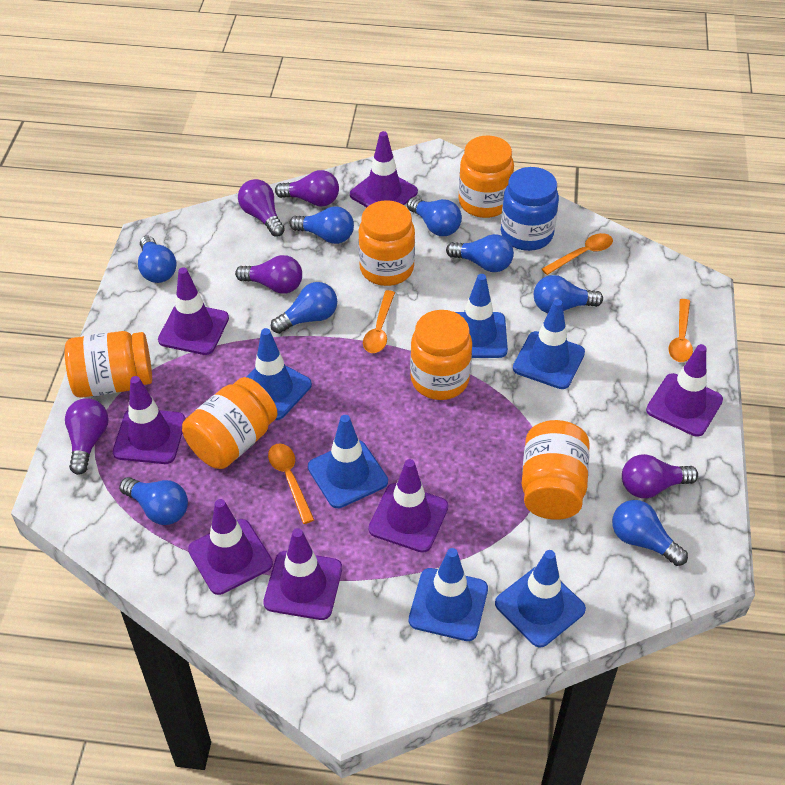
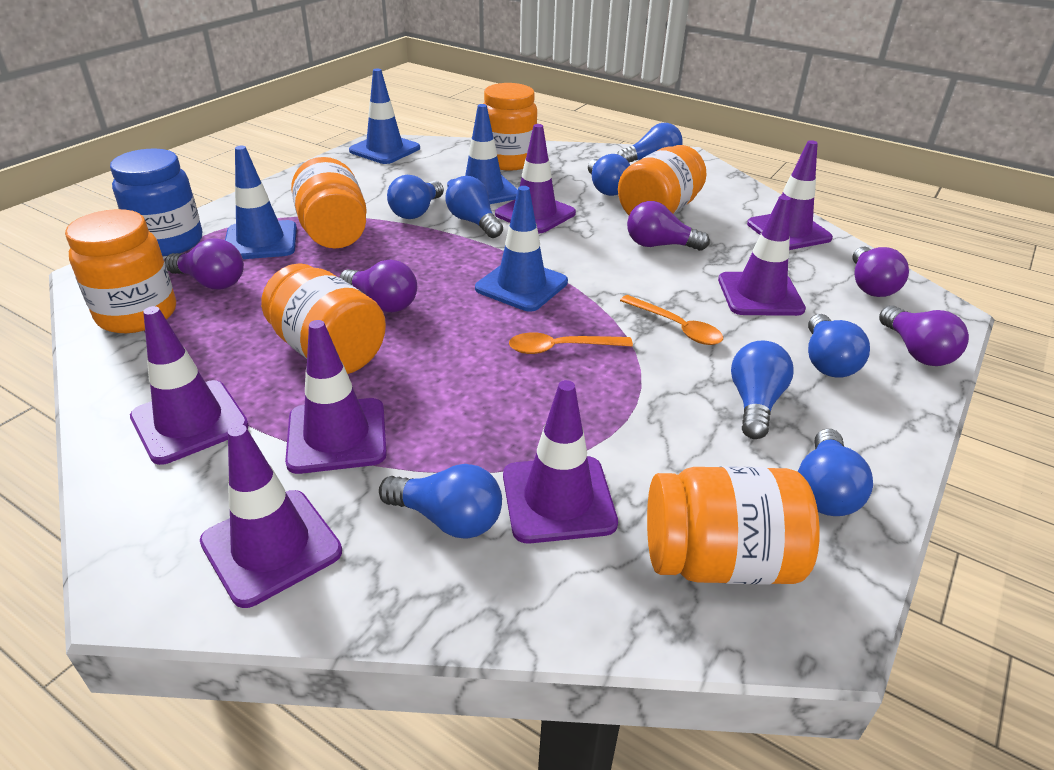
blue traffic cone: [246,328,312,420] [308,415,388,508] [409,548,488,641] [455,274,508,358] [495,550,586,648] [513,299,585,389] = 6 -> [225,146,297,259] [349,69,420,164] [447,104,518,204] [475,186,568,312] = 4
orange spoon: [268,443,314,524] [363,290,395,353] [542,233,613,275] [669,299,693,362] = 4 -> [509,333,633,354] [620,295,723,345] = 2

